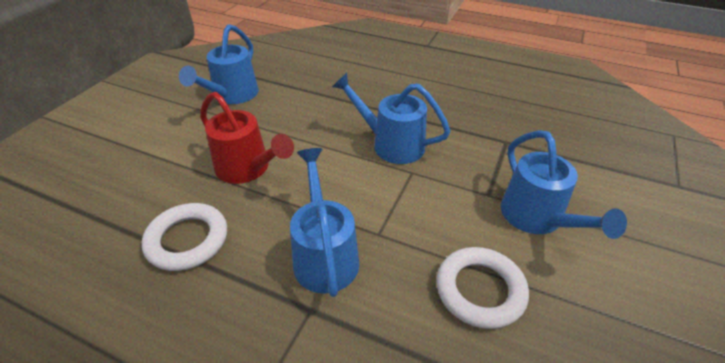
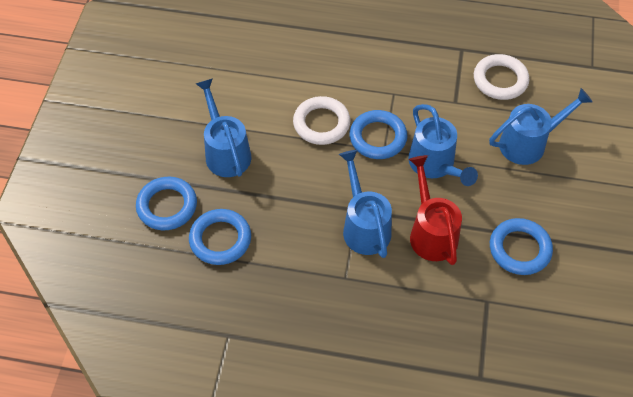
blue ring: none = 0 -> [136,177,197,230] [189,209,251,265] [349,110,408,159] [490,218,553,275] = 4

